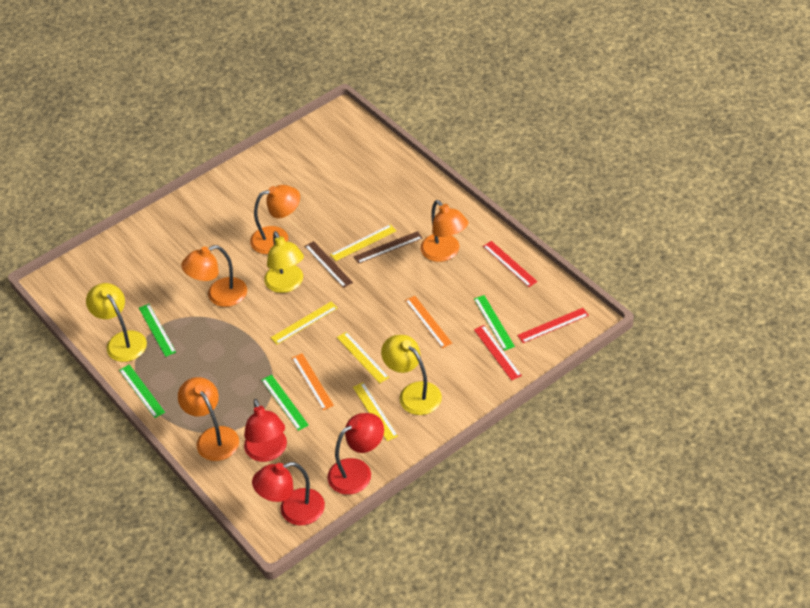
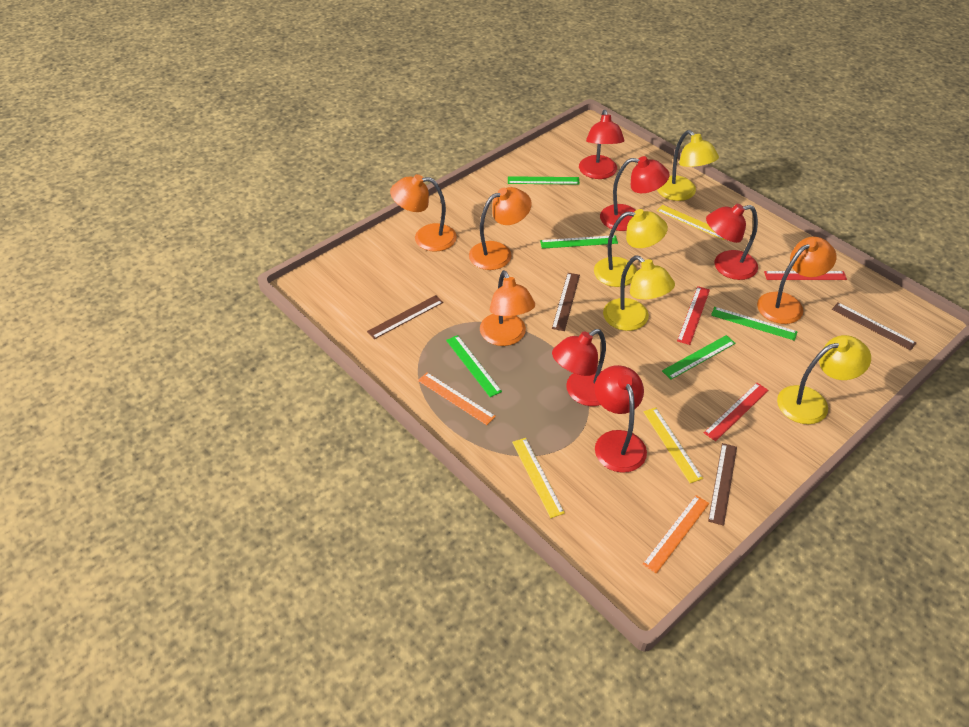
brown ruler: [305,241,353,288] [354,231,423,264] = 2 -> [367,295,443,339] [552,273,580,331] [708,443,737,526] [832,303,917,350] = 4
green ruler: [119,365,165,418] [139,304,176,357] [262,375,309,431] [474,295,515,351] = 4 -> [446,335,502,397] [508,176,580,185] [540,235,618,249] [662,335,736,380] [711,307,798,341] = 5
red lamp: [244,399,287,462] [252,462,325,526] [327,413,384,495] = 3 -> [552,329,606,406] [579,110,625,179] [594,365,647,473] [600,156,670,231] [706,204,758,280] = 5
yellow lamp: [86,283,147,362] [264,231,304,293] [381,335,442,415] = 3 -> [594,209,668,287] [603,256,675,331] [657,130,719,201] [777,335,871,424] = 4
yellow ruler: [271,302,338,344] [330,224,396,261] [337,332,389,383] [353,382,398,441] = 4 -> [512,438,565,518] [643,407,703,483] [657,205,724,240] = 3

